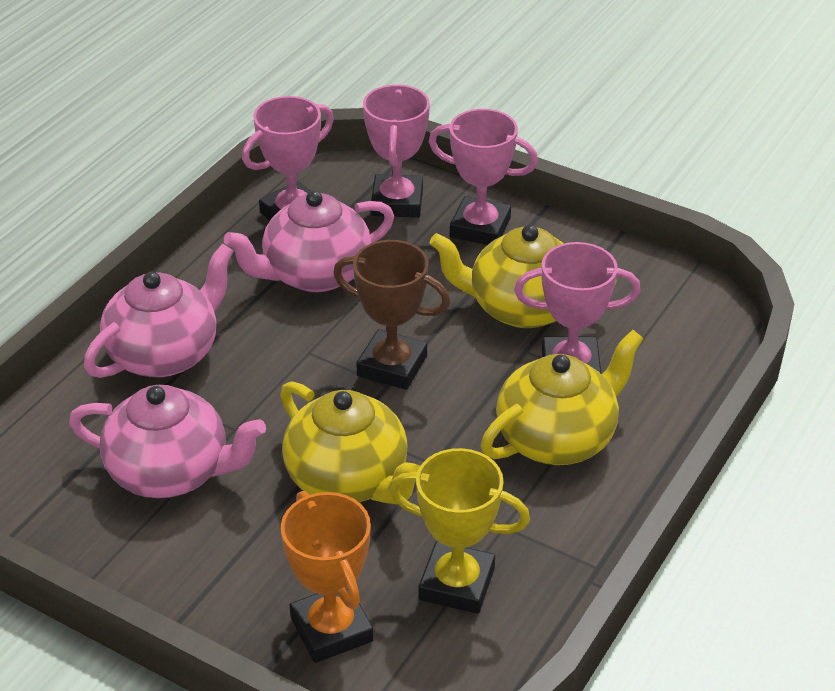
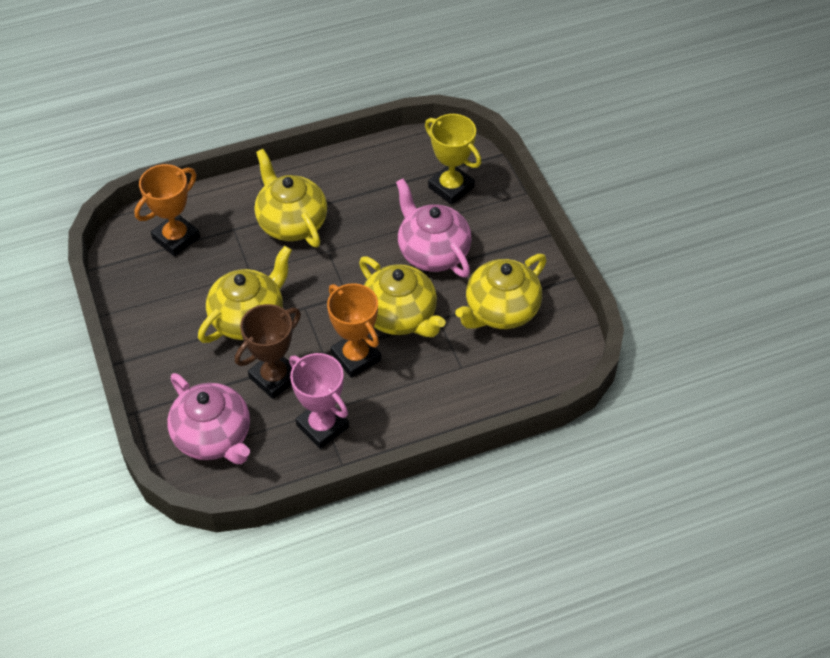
orange trophy: [281,491,373,663] = 1 -> [134,164,200,256] [327,283,381,378] = 2
pink teapot: [69,385,266,498] [84,244,233,378] [224,190,394,292] = 3 -> [167,373,250,464] [396,179,472,277] = 2
pink trophy: [242,96,334,220] [363,85,430,218] [429,109,538,245] [514,242,641,373] = 4 -> [289,353,349,449] = 1
yellow teapot: [280,381,420,504] [429,225,617,328] [481,330,643,465] = 3 -> [198,246,292,343] [255,149,327,247] [359,256,446,337] [455,254,547,329] = 4

